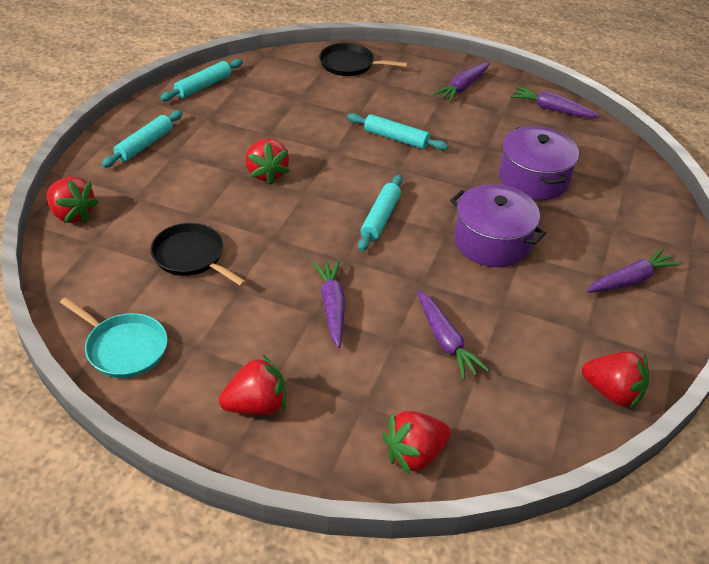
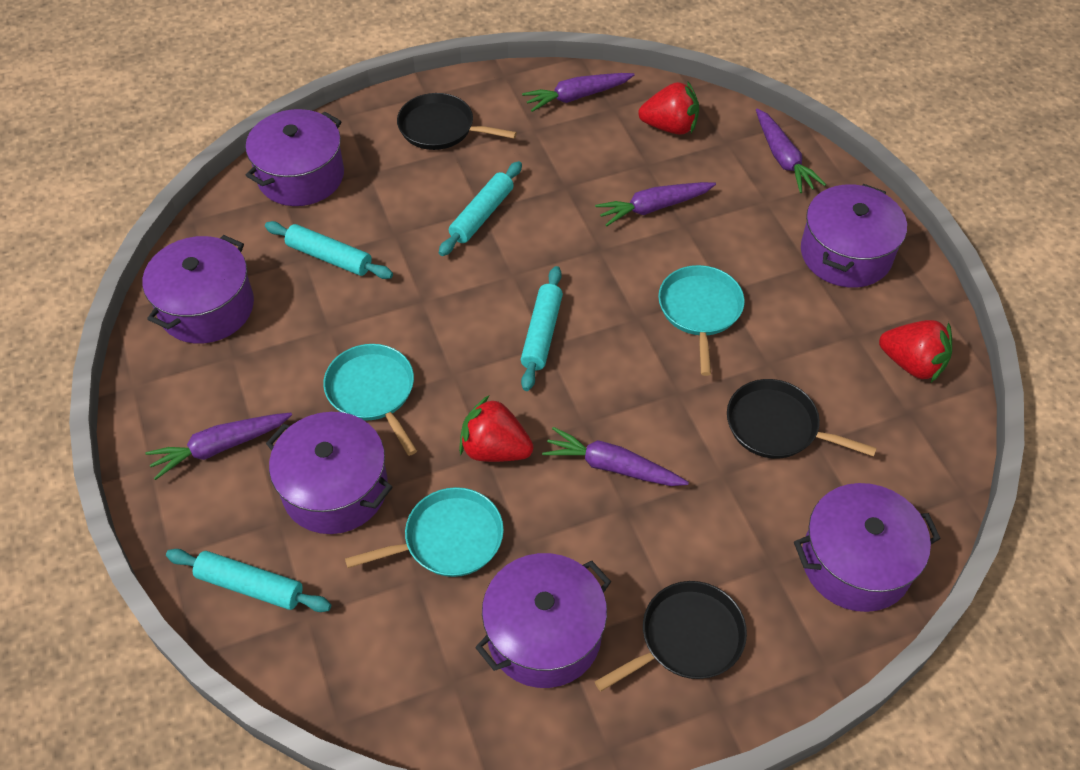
black pan: [150,223,246,286] [319,43,408,76] = 2 -> [397,93,517,150] [594,581,747,691] [727,379,877,459] = 3
purple pot: [450,184,546,267] [499,126,579,201] = 2 -> [143,235,254,344] [246,109,344,206] [266,412,393,534] [475,553,611,688] [794,483,941,612] [801,184,907,288] = 6
red strawberry: [47,177,99,223] [219,355,286,415] [246,139,290,185] [383,411,451,475] [582,351,649,409] = 5 -> [459,395,534,462] [638,81,699,135] [879,320,952,382] = 3
turquoise pan: [60,297,168,378] = 1 -> [323,344,417,456] [345,487,504,577] [658,265,745,376] = 3

